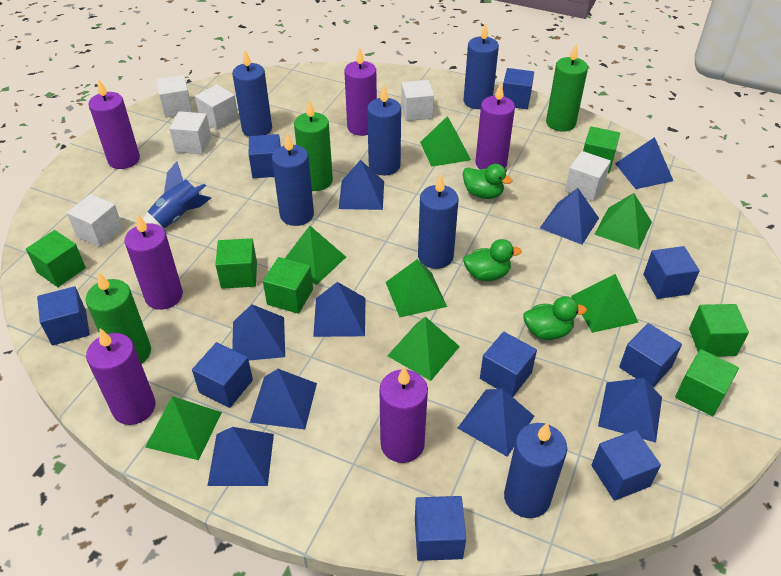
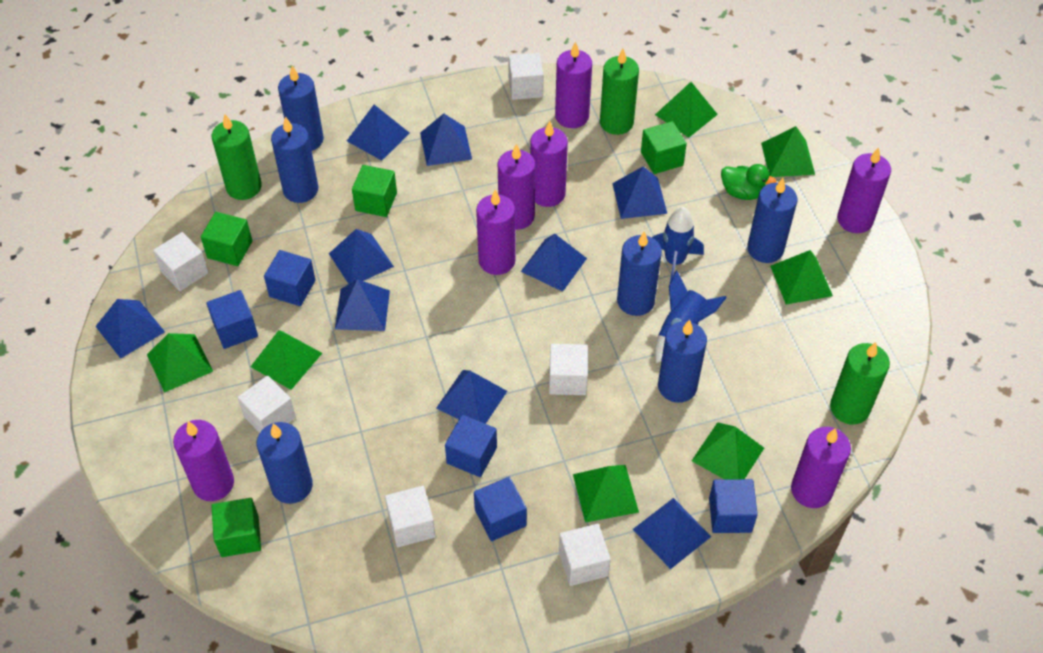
blue cube: [37,286,90,346] [192,342,253,408] [249,134,281,178] [415,496,466,561] [480,332,537,397] [503,68,534,109] [592,430,661,501] [619,323,682,387] [644,246,700,299] = 9 -> [206,290,258,349] [264,250,316,306] [445,415,497,477] [474,477,527,541] [709,479,758,533] = 5
blue rocket: [143,161,211,229] = 1 -> [652,207,704,283] [655,271,727,363] = 2
green cube: [26,230,86,287] [215,238,257,289] [263,257,313,314] [583,126,620,173] [675,349,739,416] [689,304,749,357] = 6 -> [201,212,252,266] [211,498,261,557] [352,165,397,217] [641,121,687,174] = 4
green duck: [463,164,513,199] [463,239,522,281] [523,296,587,340] = 3 -> [721,164,777,200] = 1
purple candle: [86,328,156,425] [88,79,140,169] [125,214,183,310] [344,47,377,136] [379,366,428,463] [475,83,515,169] = 6 -> [173,420,234,501] [476,190,516,275] [498,144,535,230] [530,120,568,207] [555,41,592,128] [791,427,851,508] [837,148,891,233] = 7

